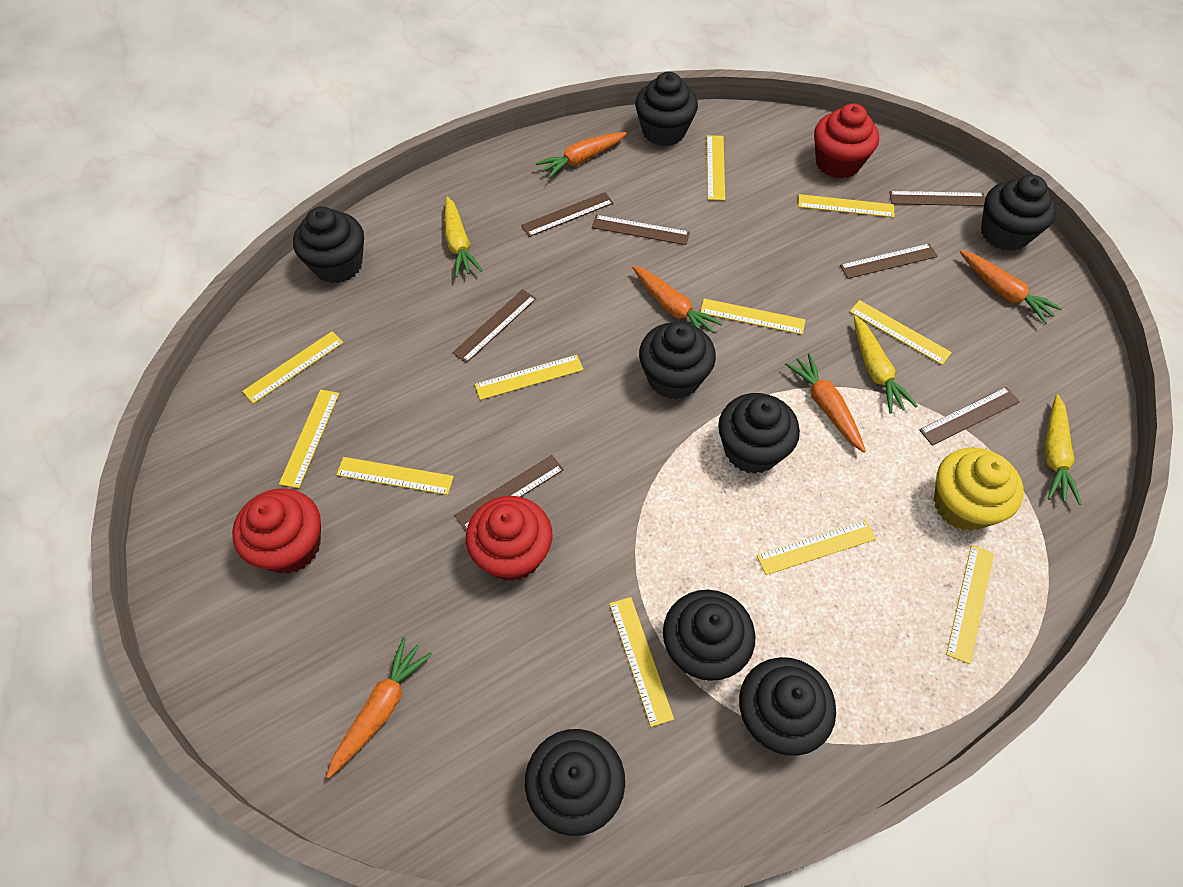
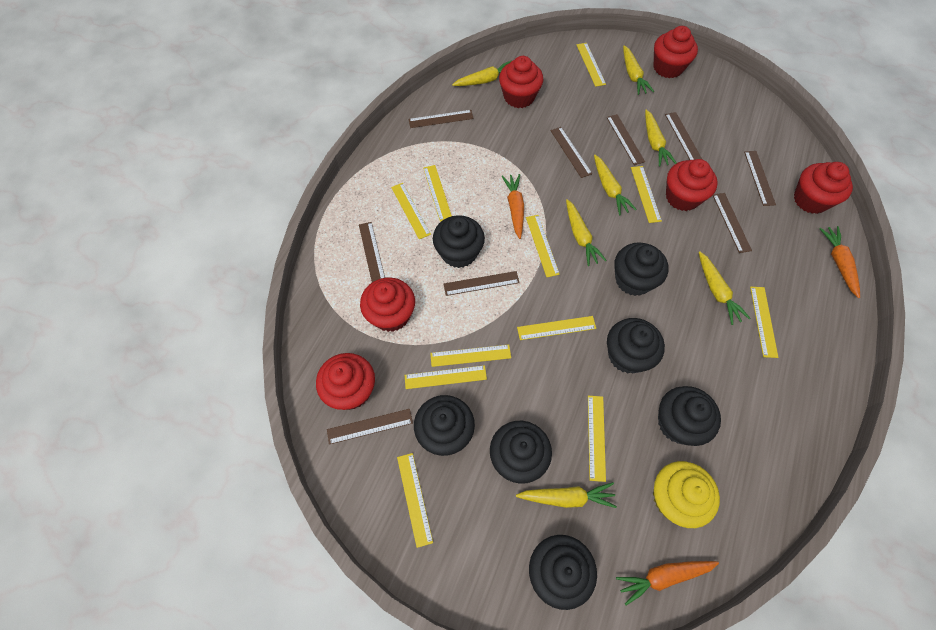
black cupcake: [293,207,364,283] [525,729,625,836] [635,72,698,146] [639,322,716,399] [663,590,756,681] [718,393,800,474] [739,657,836,756] [981,175,1056,251] = 8 -> [414,395,475,456] [433,215,485,268] [490,421,552,484] [529,535,597,610] [607,318,665,374] [614,242,669,296] [658,386,721,446] = 7
brown ruler: [452,289,536,363] [454,455,564,531] [521,192,614,237] [592,215,690,245] [840,244,938,279] [889,191,985,206] [919,387,1020,446] = 7 -> [327,409,413,445] [359,222,385,282] [409,110,474,128] [444,271,520,296] [551,127,592,178] [607,114,645,165] [665,112,702,160] [713,193,752,253] [744,151,776,206] = 9
orange carrot: [326,637,433,778] [536,132,627,179] [632,266,722,333] [785,353,866,453] [960,250,1062,324] = 5 -> [502,174,524,239] [616,561,719,606] [819,226,860,298] = 3
red cupcake: [232,488,321,574] [466,496,553,582] [814,103,879,179] = 3 -> [316,353,375,410] [360,277,415,332] [499,56,544,108] [654,26,698,78] [666,159,718,211] [794,162,853,214] = 6
yellow carrot: [445,196,482,277] [854,315,917,414] [1045,395,1081,505] = 3 -> [452,61,511,86] [516,482,617,508] [566,199,607,266] [594,155,637,215] [623,45,654,95] [645,109,677,166] [699,251,750,325] = 7

